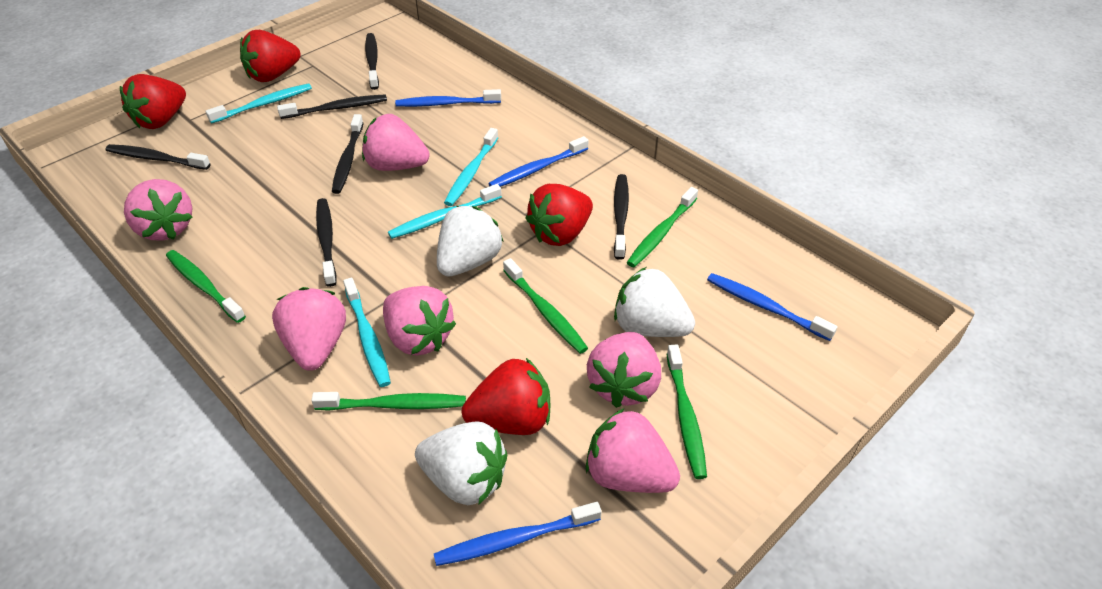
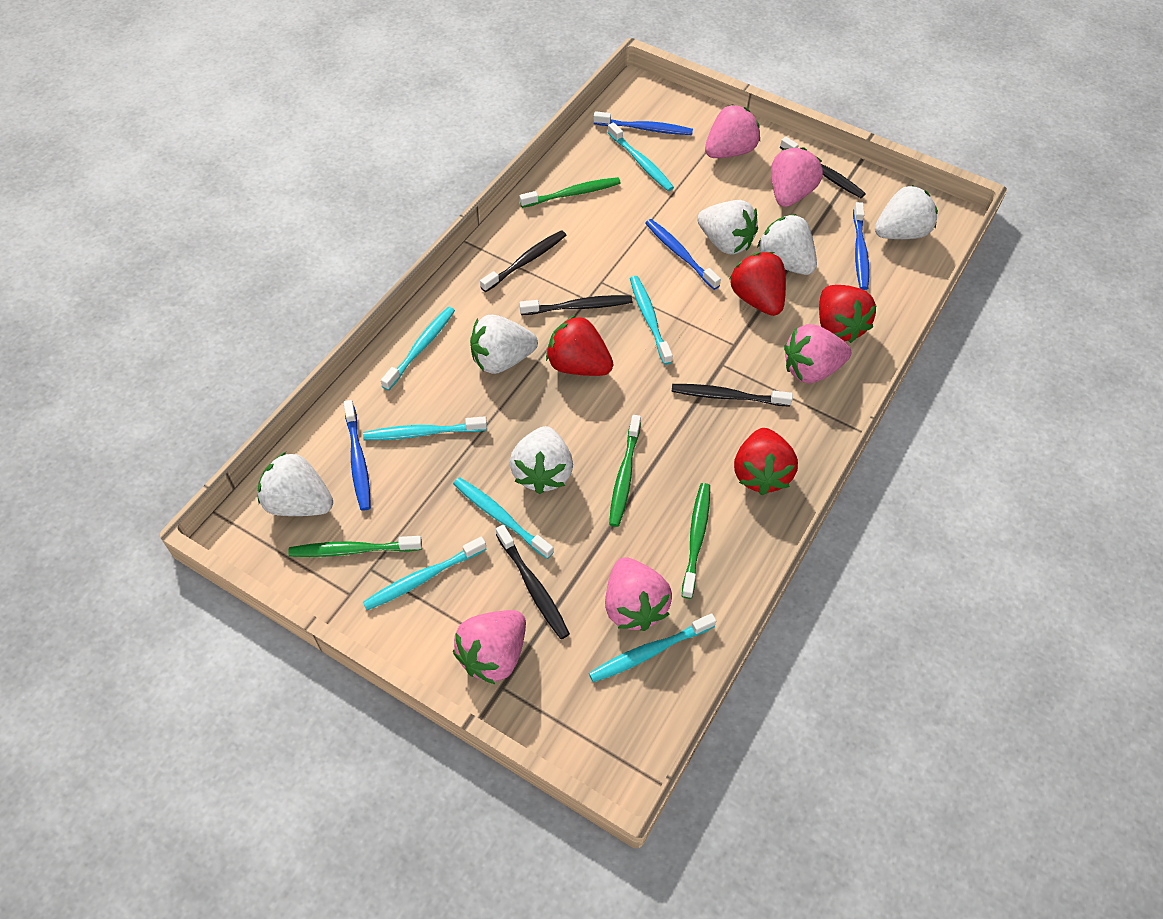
black toothbrush: [105,144,211,170] [277,94,387,119] [316,198,336,287] [332,114,364,194] [365,33,379,90] [614,174,629,260] = 6 -> [480,230,566,292] [496,525,570,639] [519,295,632,315] [671,384,793,407] [780,137,866,198] = 5
green toothbrush: [166,250,246,323] [311,392,466,411] [503,258,588,354] [627,187,698,267] [667,345,707,479] = 5 -> [288,536,422,557] [519,177,621,208] [609,415,641,527] [682,483,710,599] = 4
pink strawberry: [124,179,192,241] [272,287,346,371] [362,114,430,171] [383,286,456,355] [586,408,680,493] [587,332,661,408] = 6 -> [453,610,526,684] [605,557,672,631] [705,105,760,158] [771,147,823,207] [784,324,851,383] = 5
turquoise toothbrush: [206,83,312,124] [343,278,391,387] [388,184,502,239] [444,128,498,206] = 4 -> [363,416,487,440] [363,537,486,610] [381,307,455,391] [453,477,554,559] [589,613,716,682] [607,122,674,191] [630,276,673,365] = 7
white strawberry: [415,421,508,505] [437,206,504,277] [614,267,695,337] = 3 -> [258,452,333,516] [470,315,538,374] [510,426,573,494] [697,200,758,255] [757,214,817,275] [875,185,938,239] = 6

